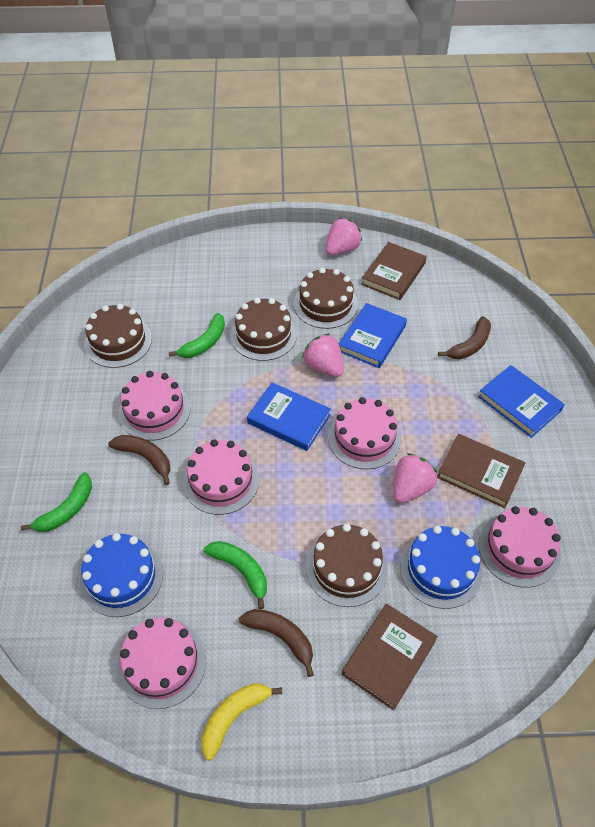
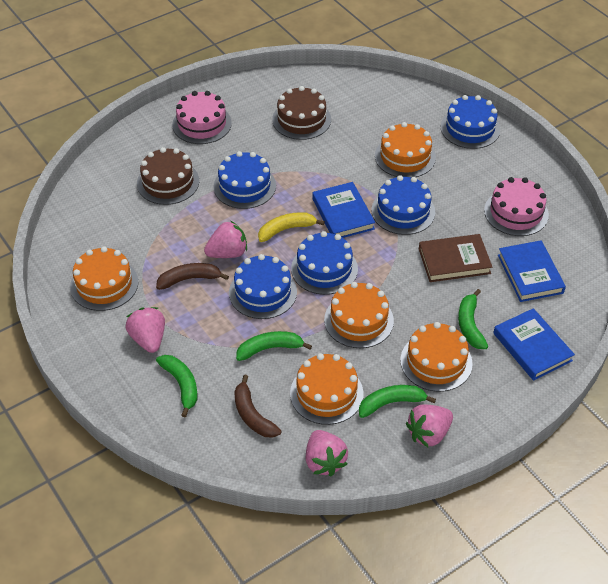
blue cake: [80,533,163,617] [400,526,483,609] = 2 -> [214,151,276,209] [229,254,297,319] [291,231,358,295] [372,175,435,235] [441,95,500,149] = 5
brown banana: [108,435,171,485] [239,609,314,677] [438,316,491,359] = 3 -> [156,263,229,290] [234,374,281,438] = 2
brown book: [342,604,438,711] [361,242,426,300] [437,434,525,508] = 3 -> [419,234,492,282] = 1
brown cake: [84,304,152,368] [230,298,297,361] [294,268,358,329] [306,524,388,607] = 4 -> [137,147,199,205] [272,86,331,140] = 2
green banana: [21,472,92,532] [169,313,225,358] [204,541,267,609] = 3 -> [156,355,198,417] [236,331,312,361] [359,385,436,418] [458,289,488,349] = 4
orange cake: none = 0 -> [70,246,138,311] [290,353,363,425] [324,282,394,348] [375,122,436,178] [400,322,473,392] = 5
pink cake: [117,617,206,709] [118,371,190,441] [183,439,259,515] [328,397,401,469] [478,506,561,588] = 5 -> [172,91,232,144] [484,177,549,236] = 2
pink strawberry: [302,333,344,377] [325,218,362,255] [393,453,437,503] = 3 -> [125,307,165,353] [204,220,247,258] [305,430,348,476] [406,405,453,448] = 4

